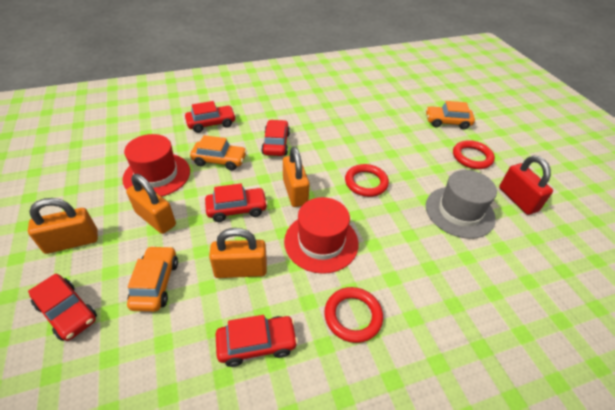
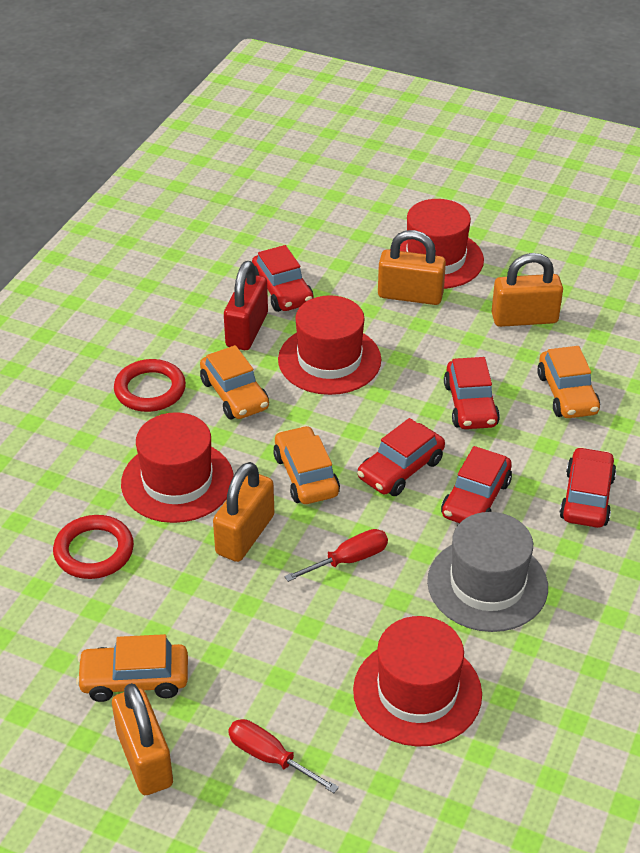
orange car: [127,246,178,312] [190,135,247,171] [426,101,475,130] = 3 -> [76,634,188,702] [200,345,269,419] [273,426,340,504] [537,346,600,418] = 4
red hat: [122,134,190,197] [284,197,358,274] = 2 -> [121,412,234,523] [278,295,381,395] [353,616,482,747] [390,199,484,289] = 4
red ring: [324,287,383,343] [345,164,389,197] [453,140,495,169] = 3 -> [53,515,134,579] [114,359,186,412] = 2
red screwdriver: none = 0 -> [228,719,339,793] [284,529,388,582] = 2

